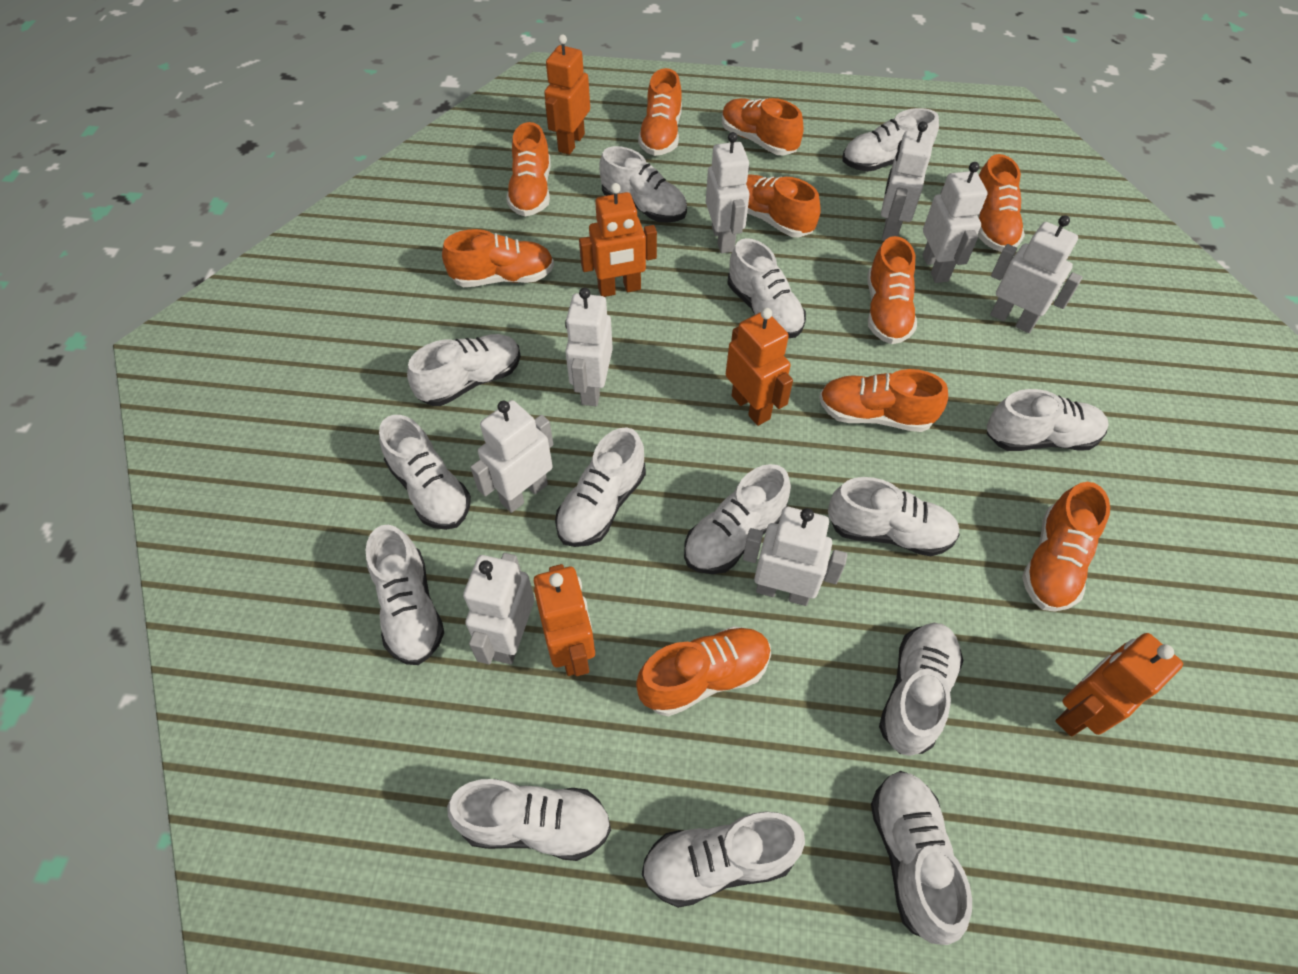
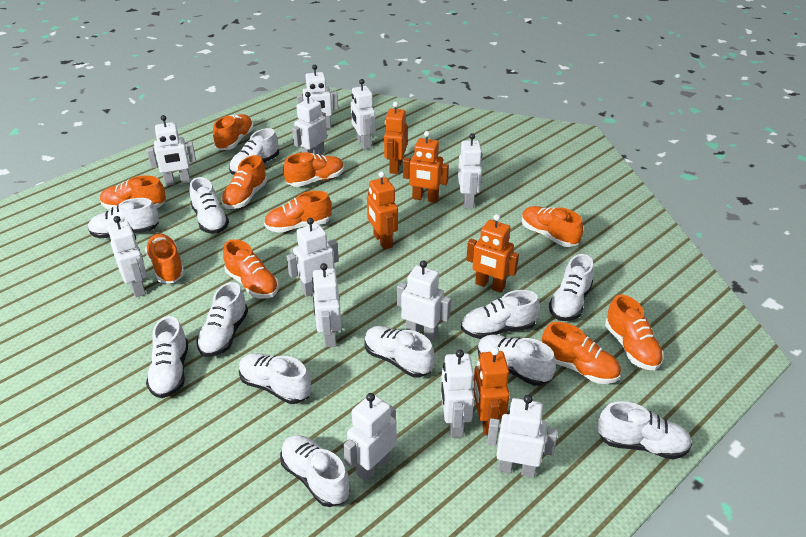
white robot: [463,553,535,664] [470,400,553,513] [565,288,613,406] [706,132,750,253] [743,507,847,606] [881,121,934,241] [923,162,988,283] [990,215,1083,333] = 8 -> [108,216,147,297] [147,115,196,186] [287,218,339,297] [292,92,327,156] [297,65,338,129] [312,263,342,347] [343,393,397,482] [351,79,376,150] [397,260,451,341] [441,349,474,438] [458,133,482,208] [487,395,558,477] = 12
white shoe: [366,525,444,665] [379,415,471,530] [407,334,521,406] [447,779,611,861] [555,427,646,547] [599,146,687,223] [642,812,805,908] [684,464,791,574] [727,238,806,338] [828,477,960,556] [842,108,939,172] [871,771,972,945] [879,623,963,756] [987,389,1109,451] = 14 -> [88,198,159,238] [146,316,188,398] [190,177,229,234] [196,282,248,357] [229,128,279,175] [239,353,311,404] [280,435,350,507] [365,326,435,377] [461,290,540,339] [477,335,556,386] [549,254,594,321] [597,401,692,459] = 12

